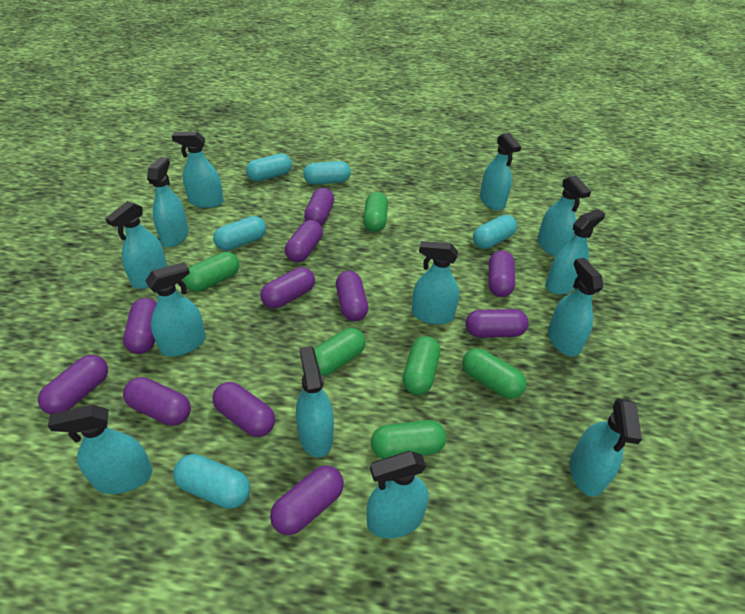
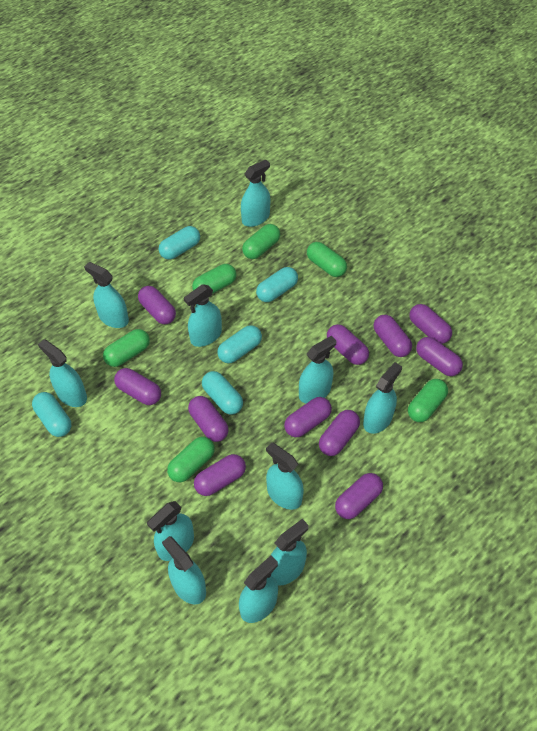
turquoise spray bottle: [48,405,153,494] [105,201,167,289] [145,262,206,356] [147,157,188,247] [172,132,224,208] [296,346,334,457] [367,451,429,538] [412,241,459,325] [480,133,521,210] [537,175,591,257] [545,209,605,294] [548,258,603,356] [570,398,642,497] = 13 -> [38,339,87,407] [84,262,129,328] [147,501,194,561] [162,536,206,604] [184,284,222,347] [239,556,278,623] [241,159,270,227] [266,442,304,510] [270,519,309,586] [299,336,337,403] [363,362,402,434] = 11

